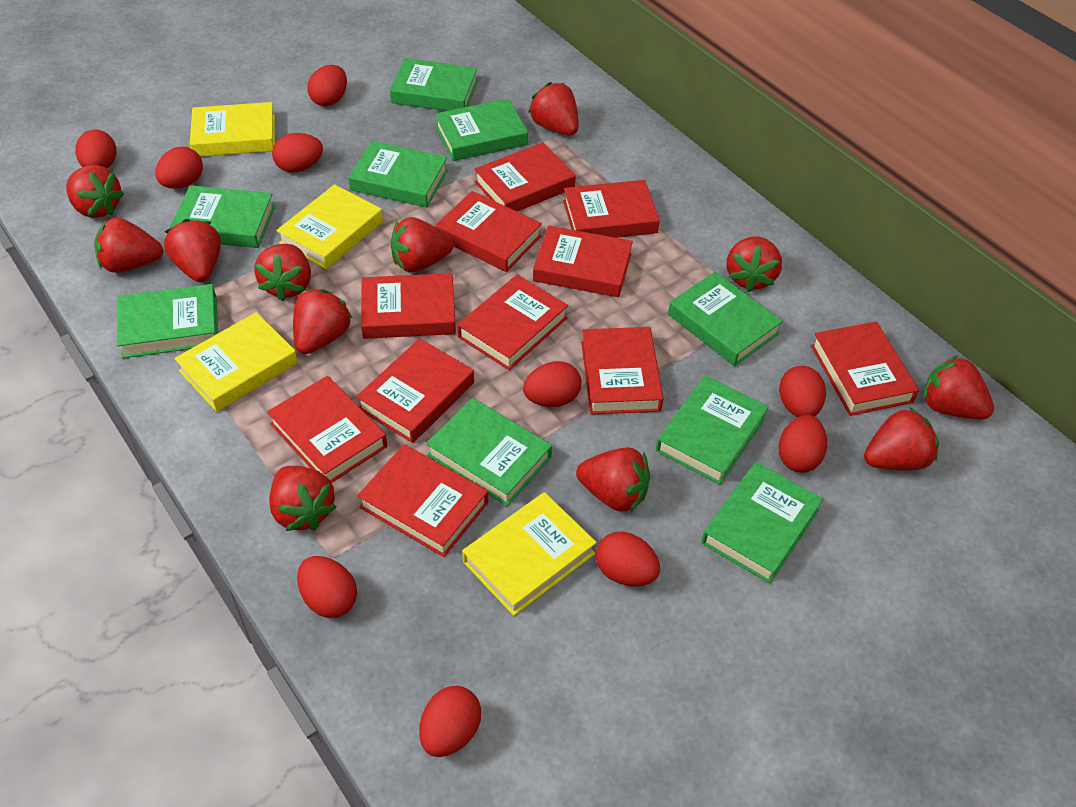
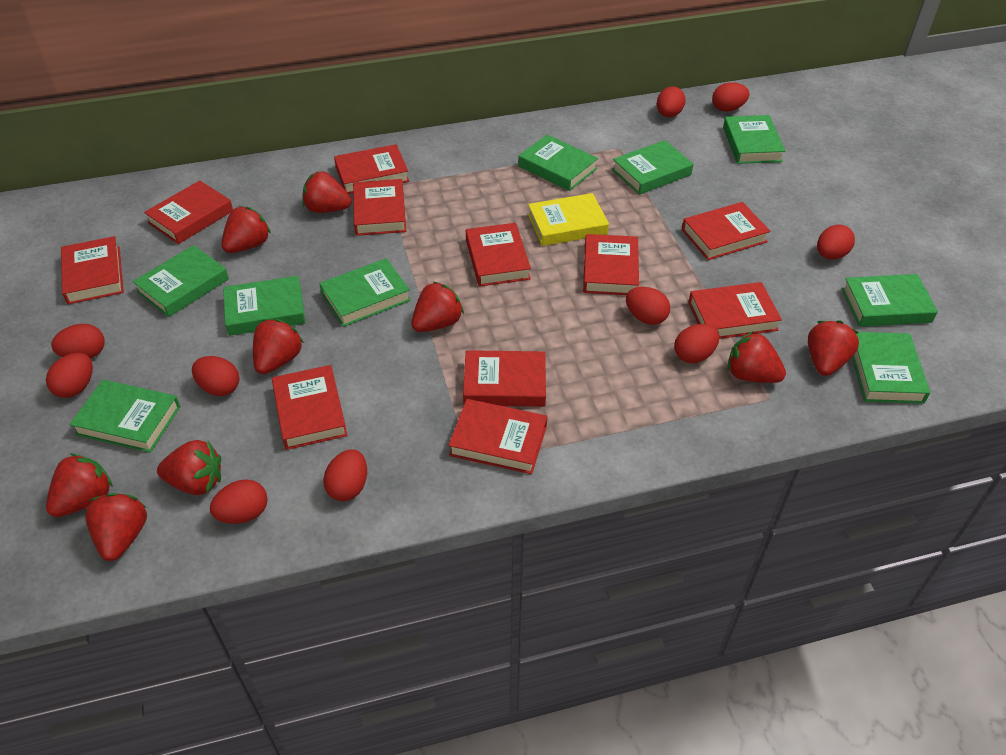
red strawberry: [66,165,124,218] [94,218,163,273] [164,219,221,282] [254,244,311,301] [269,466,337,531] [293,289,352,354] [390,217,454,272] [528,82,579,135] [576,447,650,513] [727,236,782,292] [864,407,939,470] [923,355,994,419] = 12 -> [46,454,113,517] [85,493,147,561] [157,440,221,495] [221,206,271,253] [253,319,304,374] [302,171,352,213] [411,282,464,332] [727,332,786,383] [808,320,859,376] = 9
yellow book: [175,312,298,412] [190,102,275,157] [276,184,383,269] [462,492,597,616] = 4 -> [528,193,609,246] = 1

